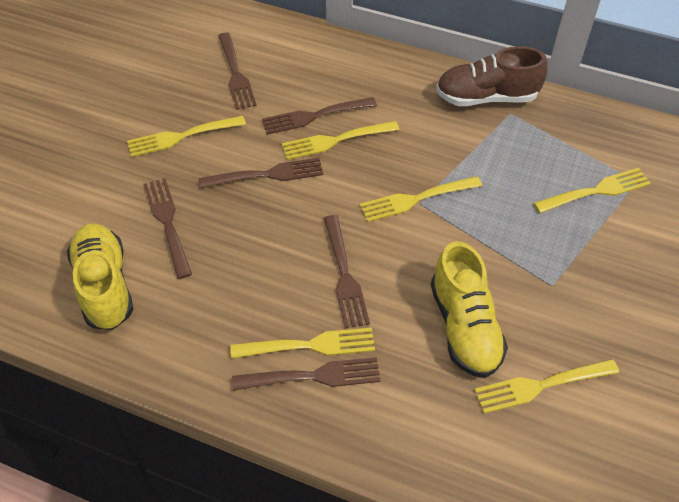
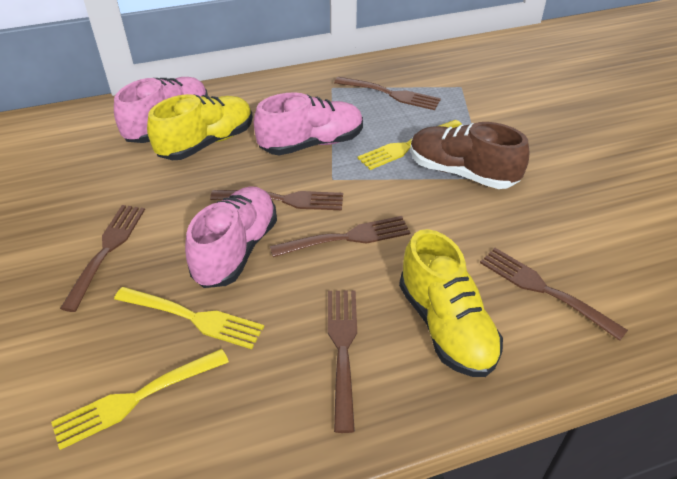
pink shoe: none = 0 -> [114,77,208,143] [185,186,277,288] [254,92,363,155] = 3
yellow fork: [127,116,246,157] [230,328,375,359] [282,121,399,160] [360,176,482,222] [474,359,619,414] [533,168,651,213] = 6 -> [51,349,229,450] [114,287,264,349] [357,120,461,170] = 3

